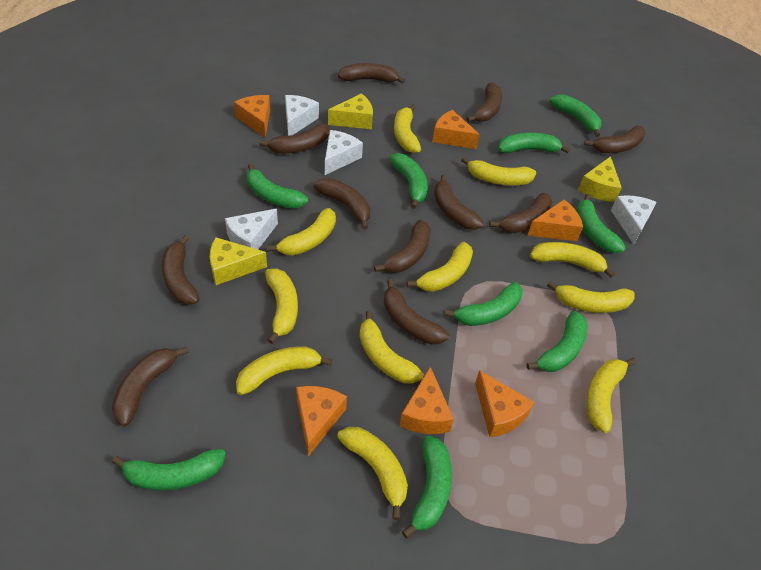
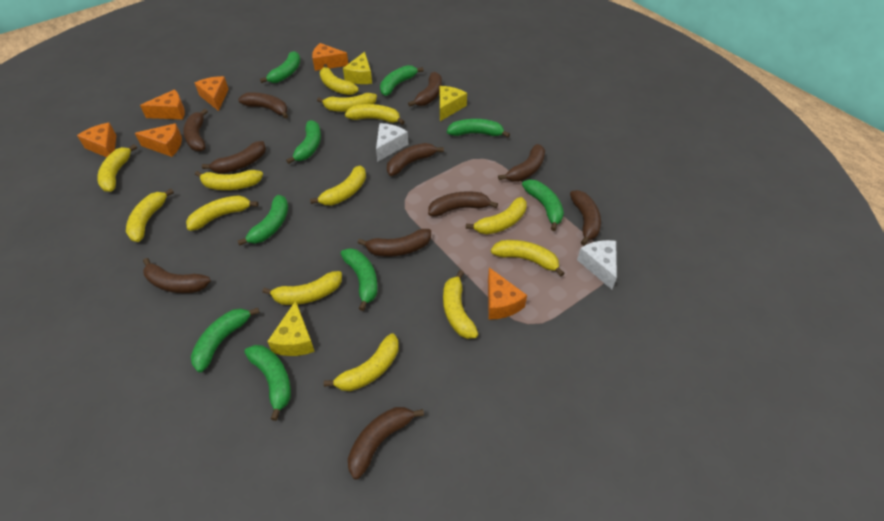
white cheese: [225,209,278,249] [285,95,319,136] [325,130,363,175] [611,195,657,244] = 4 -> [376,123,408,162] [577,240,617,289] = 2
yellow banana: [236,346,332,395] [265,269,298,344] [267,208,336,256] [337,427,408,520] [360,310,423,384] [394,104,421,153] [407,242,473,292] [461,157,536,185] [530,242,615,278] [547,281,635,313] [586,358,636,433] = 11 -> [97,144,137,192] [126,189,174,242] [186,195,258,231] [195,170,263,190] [262,271,342,305] [310,166,366,205] [317,93,377,112] [319,64,359,95] [324,333,399,391] [345,104,405,125] [443,270,478,339] [466,197,527,235] [491,240,565,276] = 13

